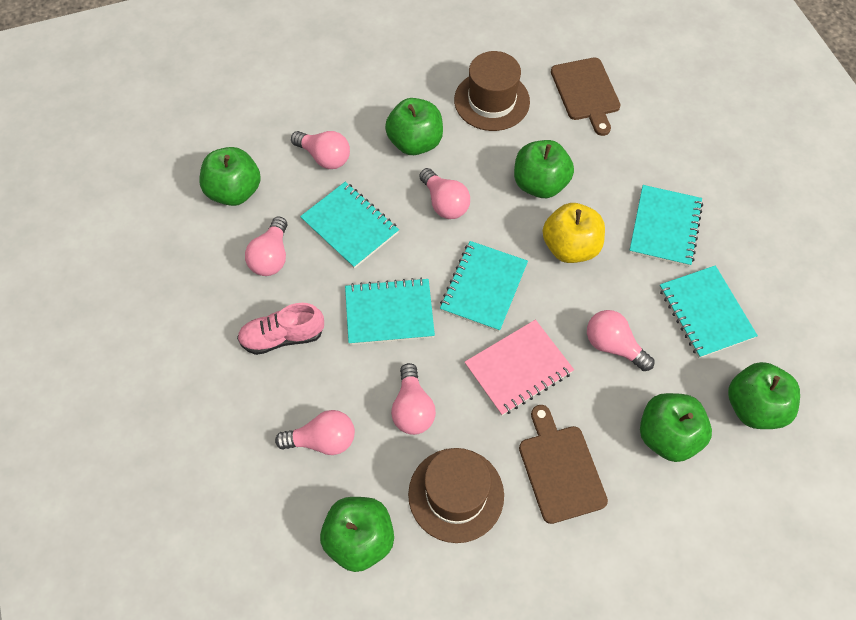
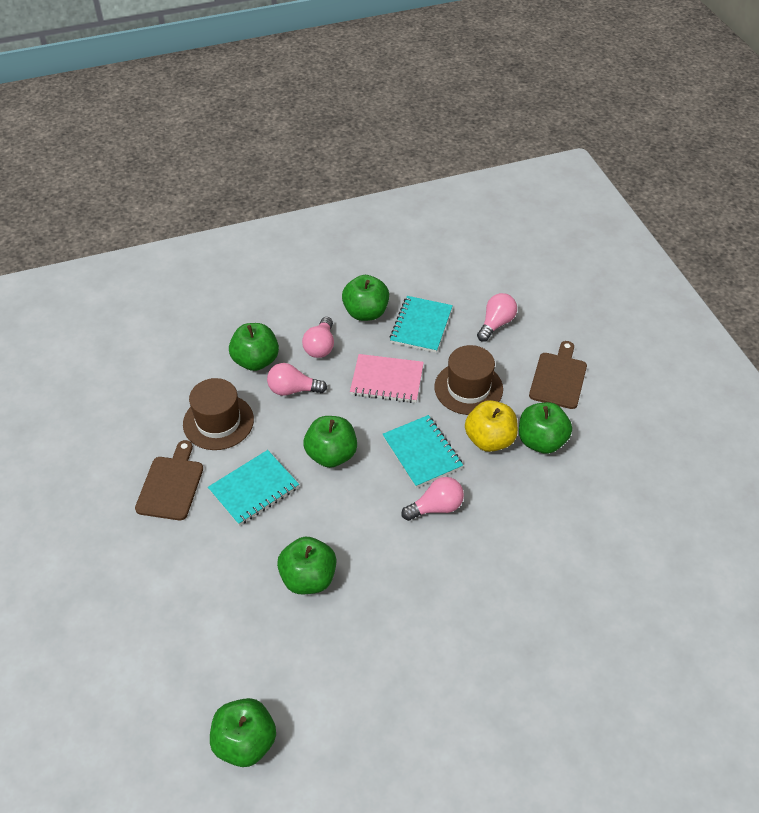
pink light bulb: [245,217,287,276] [275,410,355,455] [291,131,350,169] [391,363,436,435] [419,168,470,219] [587,310,654,371] = 6 -> [267,363,327,396] [302,317,334,358] [401,477,464,521] [477,293,517,342] = 4
pink shoe: [237,303,324,355] = 1 -> none = 0
turquoise notebook: [300,182,399,269] [345,278,435,345] [440,241,528,332] [629,185,703,267] [659,265,758,358] = 5 -> [208,450,299,526] [382,415,463,488] [389,296,453,353] = 3

